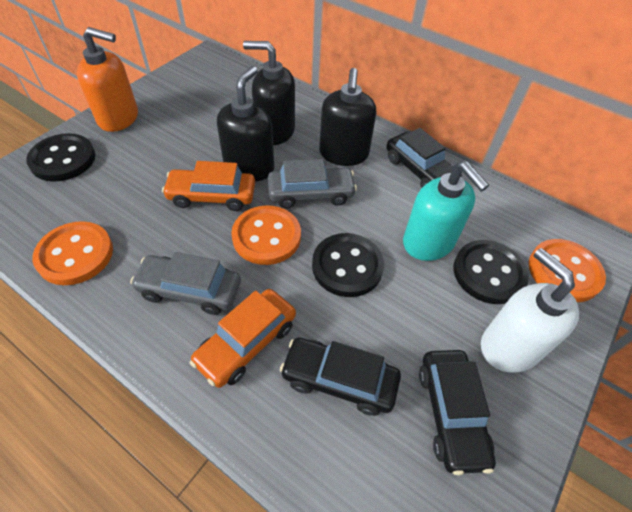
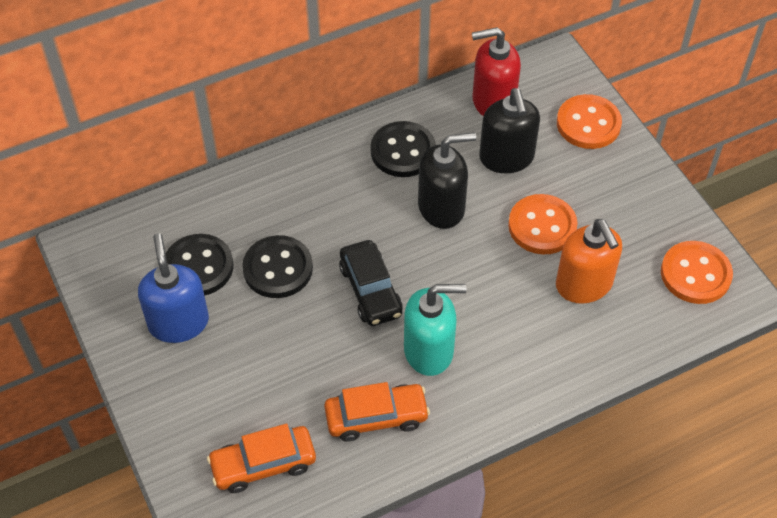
black car: [280,338,401,416] [386,128,462,188] [419,350,496,475] = 3 -> [339,240,403,326] = 1
black soap dispenser: [217,66,274,181] [243,41,295,145] [319,68,376,166] = 3 -> [418,132,476,229] [479,88,540,173] = 2
blue soap dispenser: none = 0 -> [138,233,209,343] = 1
grey car: [130,252,241,315] [268,159,357,209] = 2 -> none = 0
red soap dispenser: none = 0 -> [472,27,521,116] = 1
white soap dispenser: [481,248,579,373] = 1 -> none = 0

